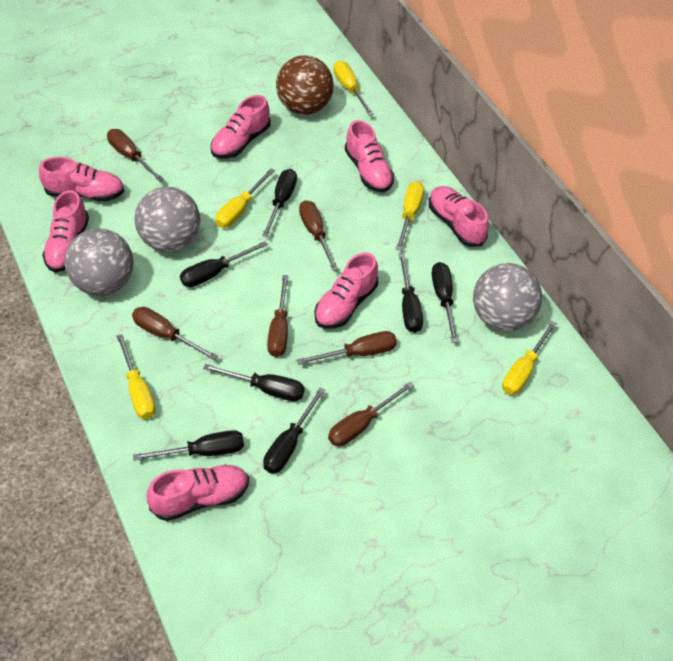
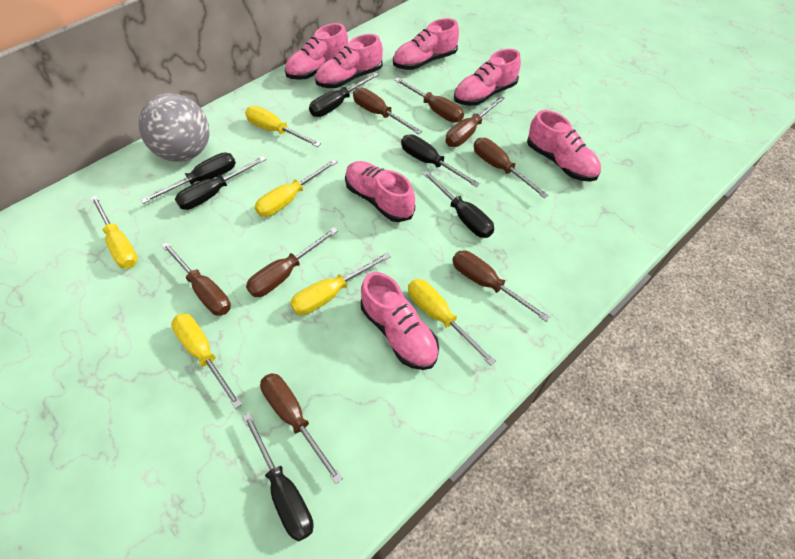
black screwdriver: [133,430,244,461] [180,241,268,287] [203,364,304,401] [262,169,297,237] [263,388,325,474] [399,253,423,333] [432,262,458,343] = 7 -> [141,153,236,204] [175,156,266,210] [242,412,314,541] [309,72,379,117] [401,135,480,187] [422,171,494,238] = 6
brown ball: [276,55,334,115] = 1 -> none = 0
brown screwdriver: [107,129,164,182] [132,307,218,360] [267,275,288,357] [297,331,397,365] [299,200,338,271] [328,382,414,446] = 6 -> [161,242,231,316] [246,227,338,297] [260,373,343,484] [353,88,422,135] [395,78,464,123] [445,96,505,147] [452,250,550,322] [474,138,549,198] = 8
grey ball: [65,228,134,296] [134,187,200,252] [473,263,542,331] = 3 -> [138,94,210,162] = 1
yellow screwdriver: [116,334,155,419] [216,168,275,228] [334,61,374,116] [396,181,424,251] [502,321,557,395] = 5 -> [91,195,138,269] [171,313,242,409] [245,106,321,147] [255,159,337,217] [290,252,391,315] [408,279,496,365] = 6

